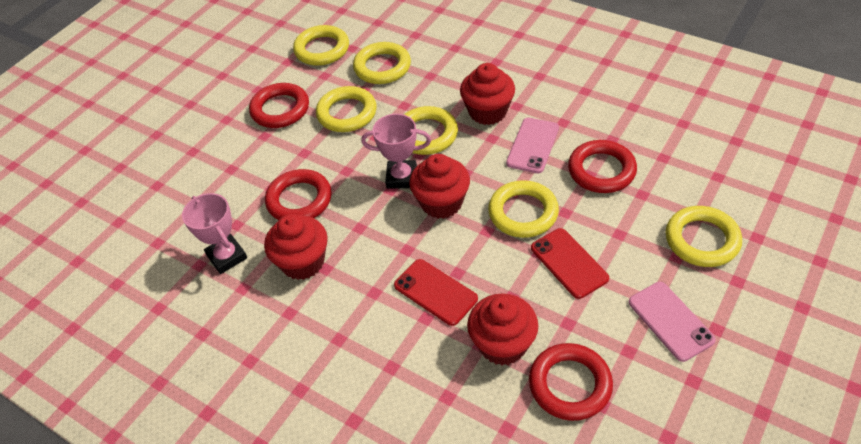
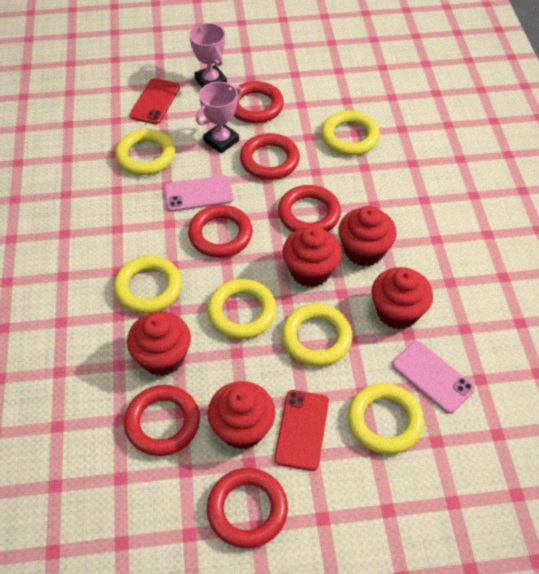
red cupcake: [264,214,328,280] [409,154,470,219] [460,63,515,125] [467,293,538,365] = 4 -> [127,312,191,376] [207,381,276,450] [282,226,342,288] [338,206,397,267] [371,267,433,329] = 5
red ring: [249,83,309,128] [265,169,332,220] [529,343,613,421] [568,140,637,193] = 4 -> [124,385,200,456] [188,205,253,258] [207,468,288,548] [234,81,284,124] [240,133,300,180] [278,185,341,232] = 6

